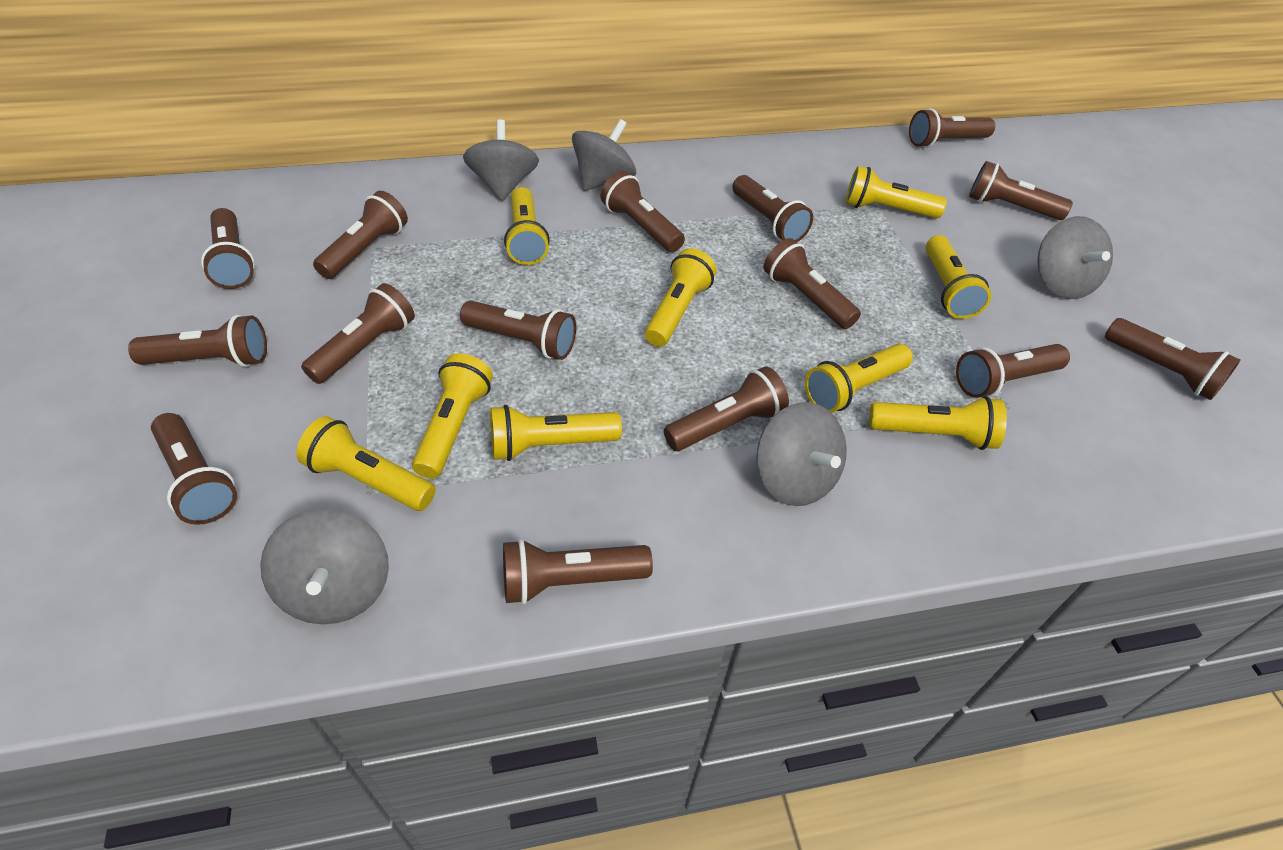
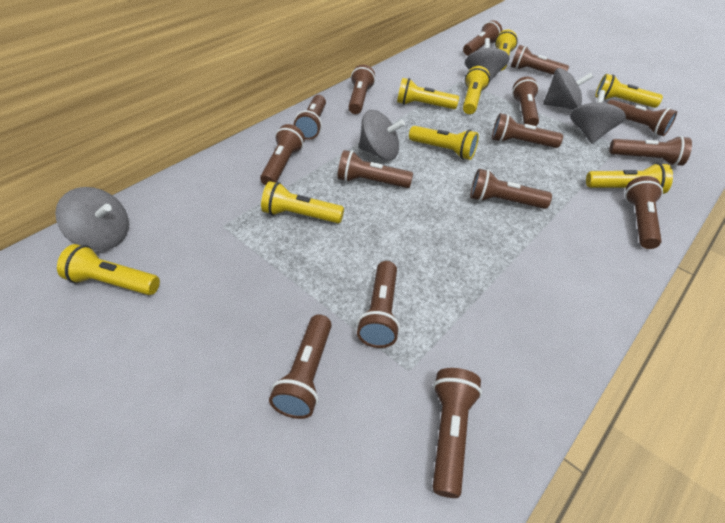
yellow flashlight: [296,416,436,511] [412,353,493,479] [490,405,622,461] [504,187,550,265] [645,248,716,347] [805,344,913,413] [845,166,947,218] [869,396,1007,450] [925,235,991,319] = 9 -> [57,244,160,295] [261,181,344,223] [397,78,459,109] [409,126,479,160] [463,66,490,114] [495,30,518,71] [586,163,673,194] [595,74,663,108] = 8

